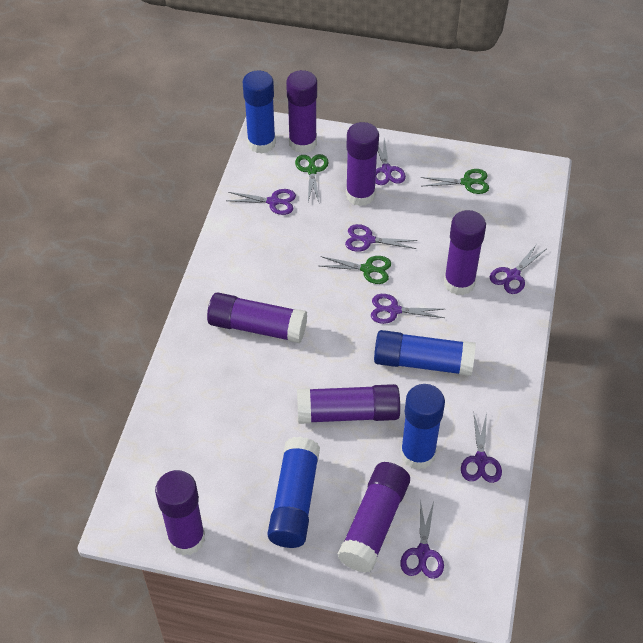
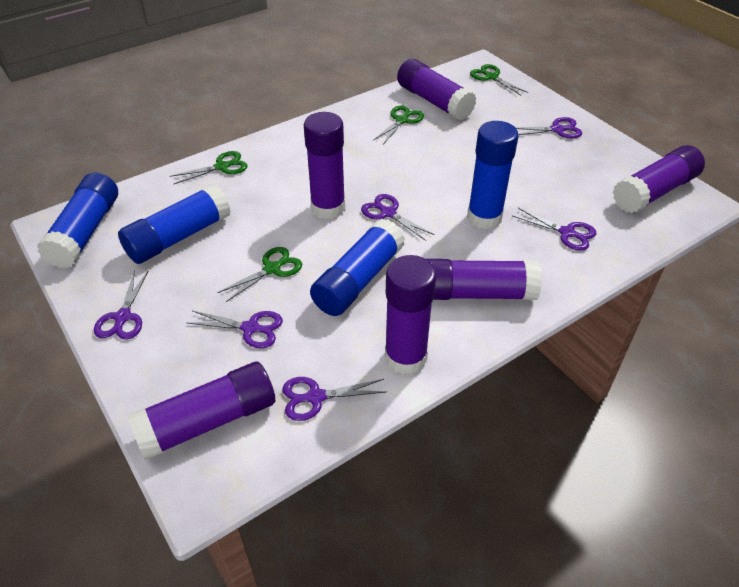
green scissors: [295,154,329,202] [320,256,391,284] [421,169,489,194] = 3 -> [170,151,247,184] [217,247,302,302] [373,105,424,144] [470,64,528,95] = 4
purple glue stick: [155,470,205,555] [207,292,307,343] [286,70,317,153] [297,384,400,424] [337,462,410,573] [346,122,379,206] [444,210,486,295] = 7 -> [127,362,275,460] [304,112,345,219] [385,255,436,375] [397,59,476,120] [427,259,542,300] [613,145,705,213] = 6
purple scissors: [227,189,296,215] [345,224,417,252] [371,294,444,324] [375,138,406,185] [401,499,444,579] [461,413,502,483] [490,244,546,294] = 7 -> [94,270,148,340] [188,311,283,348] [282,377,386,421] [361,194,435,241] [513,208,596,251] [516,117,582,138] = 6

